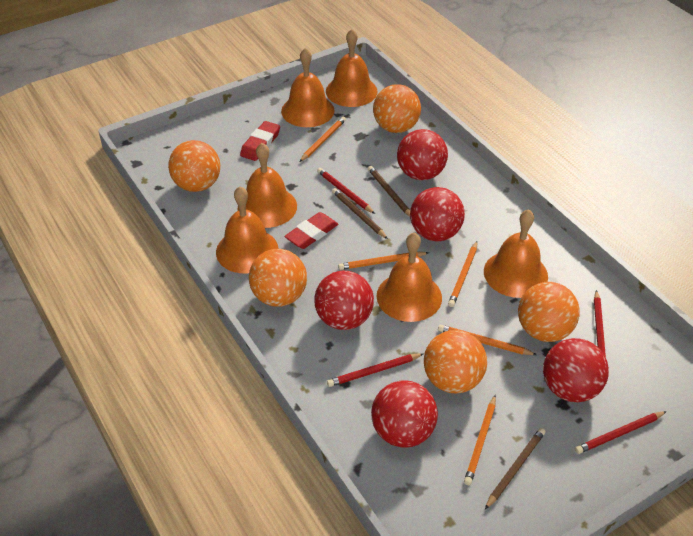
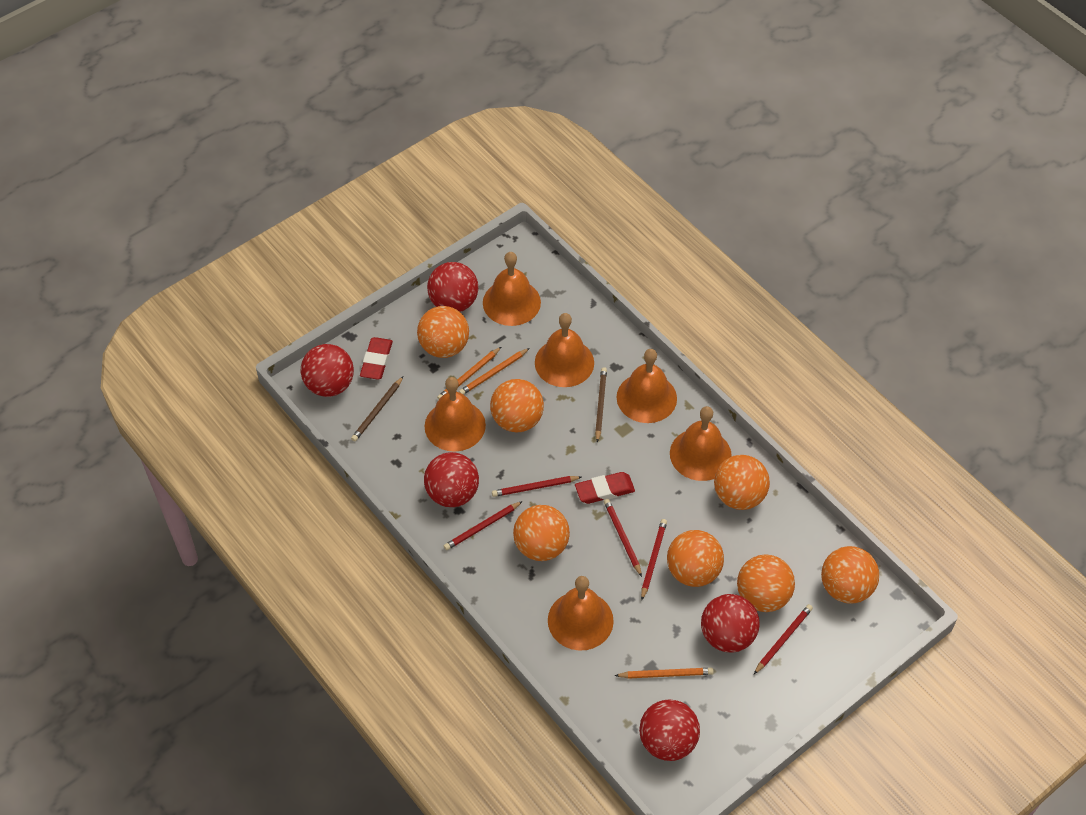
brown pencil: [332,188,388,239] [368,166,410,217] [485,428,546,509] = 3 -> [351,377,403,442] [595,367,607,443] = 2
orange ball: [168,140,220,192] [249,249,307,307] [373,84,421,133] [424,330,487,393] [518,282,580,342] = 5 -> [417,306,469,358] [490,379,544,432] [513,505,570,561] [667,530,724,587] [714,455,770,510] [737,554,795,612] [821,546,879,604] = 7
orange pencil: [299,117,346,162] [338,252,429,270] [438,325,537,355] [448,241,477,307] [464,395,496,485] = 5 -> [437,347,501,400] [459,348,530,395] [614,668,714,679] = 3
red pencil: [317,168,375,214] [327,353,423,387] [575,411,667,454] [594,290,606,357] = 4 -> [444,501,523,550] [492,476,581,497] [604,499,642,577] [641,519,667,600] [754,604,813,674] = 5

